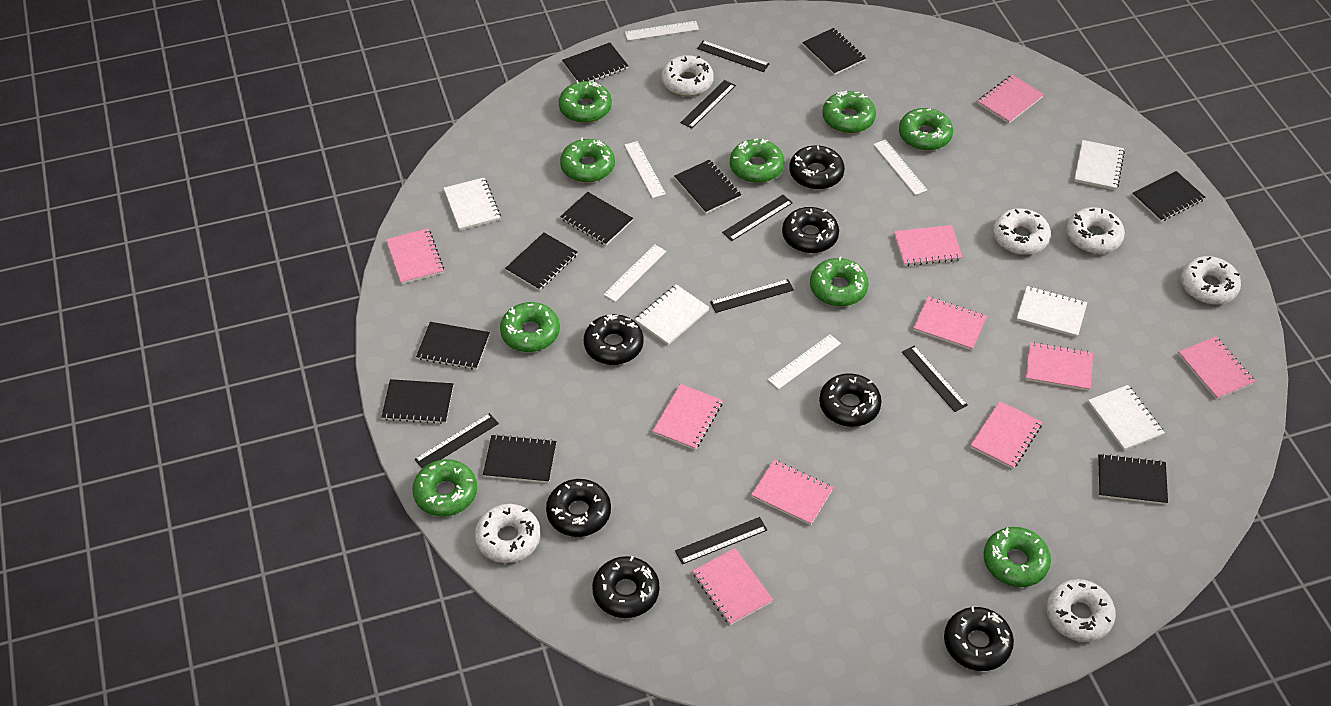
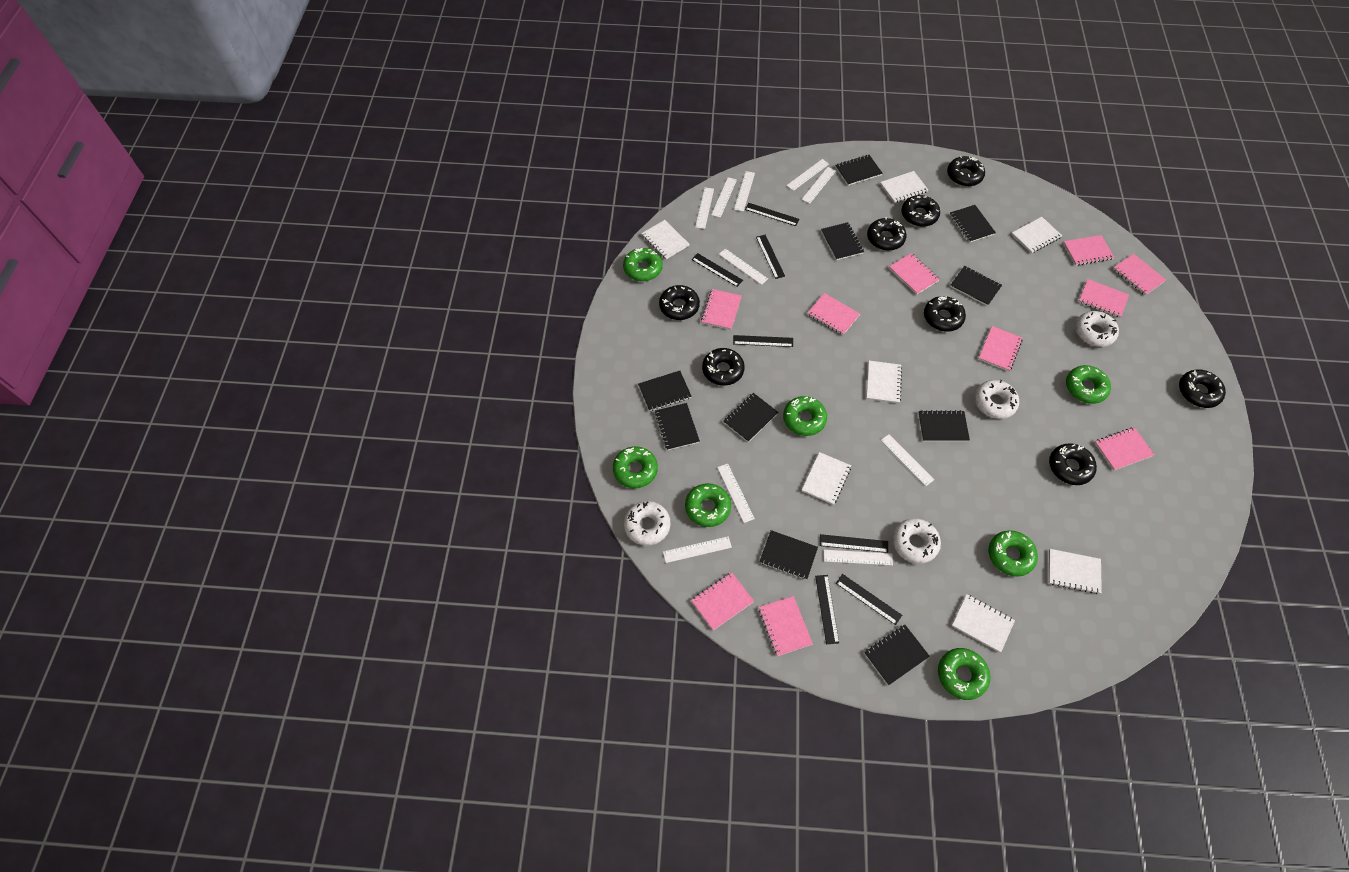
black donut: [546,479,611,537] [584,314,644,365] [592,556,660,618] [782,207,839,253] [789,145,845,189] [819,373,882,427] [944,606,1014,671] = 7 -> [659,285,700,320] [702,348,745,386] [867,217,906,251] [901,195,940,227] [924,296,966,332] [947,156,985,186] [1049,443,1097,485] [1179,369,1226,408] = 8
green donut: [412,459,477,517] [500,302,560,352] [559,80,612,123] [560,138,615,183] [730,138,785,183] [810,257,869,306] [822,91,876,133] [899,108,953,151] [984,527,1051,587] = 9 -> [613,446,658,488] [623,248,663,281] [685,483,731,527] [783,396,827,436] [938,648,990,700] [988,531,1038,576] [1066,365,1111,404] = 7
white donut: [475,504,541,563] [661,55,714,96] [993,208,1051,255] [1046,579,1116,642] [1067,207,1125,254] [1181,256,1241,304] = 6 -> [624,501,670,546] [892,518,941,564] [975,380,1019,419] [1075,311,1119,347] = 4
white notebook: [444,178,501,230] [635,284,710,345] [1017,286,1087,337] [1074,140,1125,190] [1088,385,1165,451] = 5 -> [642,220,689,259] [802,452,851,505] [866,361,902,403] [880,171,928,203] [952,594,1015,653] [1011,217,1062,253] [1049,549,1102,594] = 7
white ruler: [603,244,666,302] [624,141,666,198] [625,21,699,41] [768,334,841,389] [873,140,927,195] = 5 -> [663,536,732,563] [695,187,714,229] [711,177,737,218] [717,463,755,523] [719,249,768,285] [734,171,755,212] [786,159,829,191] [801,167,836,204] [824,550,893,566] [881,434,934,486] = 10

